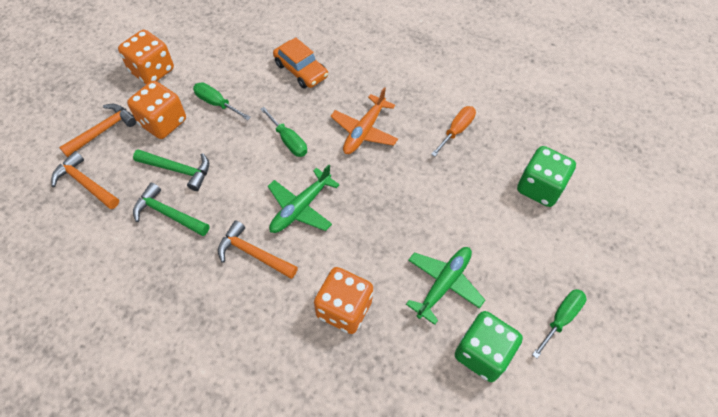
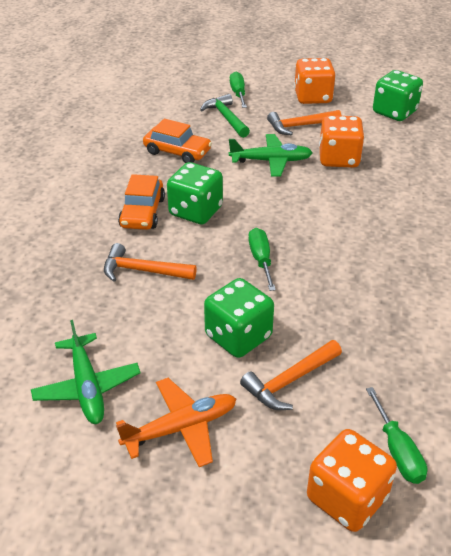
green dice: [455,311,523,382] [517,146,576,207] = 2 -> [167,162,223,224] [204,278,274,358] [373,70,423,121] = 3
green hammer: [133,149,209,191] [133,183,209,236] = 2 -> [200,94,250,138] = 1
orange car: [273,37,328,89] = 1 -> [118,174,165,230] [143,119,212,163] = 2
orange screwdriver: [431,106,476,157] = 1 -> none = 0

